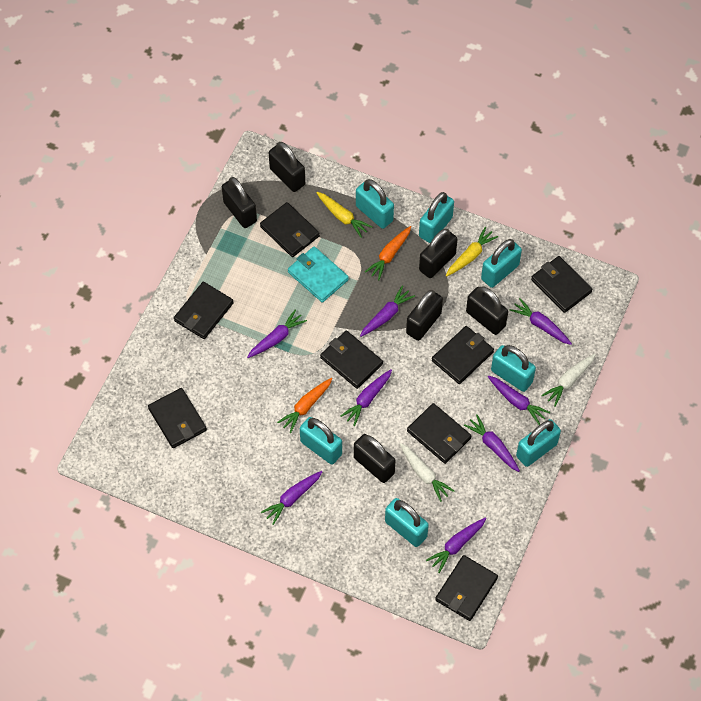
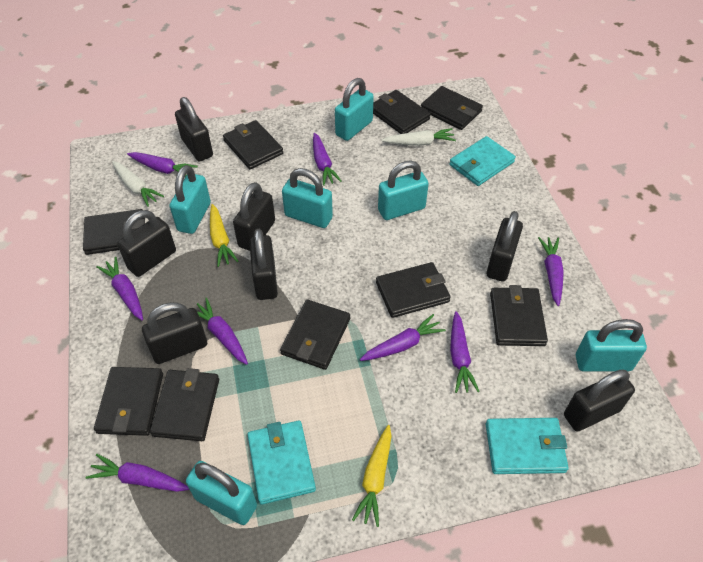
black padlock: [222,177,257,228] [269,142,305,192] [354,434,396,483] [406,290,443,341] [419,229,458,278] [466,286,508,335] = 6 -> [117,210,176,277] [142,302,207,364] [175,97,213,161] [233,182,275,251] [250,229,278,300] [486,211,523,282] [564,370,635,432] = 7
black wallet: [148,388,207,448] [174,282,234,339] [260,202,320,257] [320,330,383,389] [407,403,471,464] [432,326,494,384] [435,555,498,621] [531,256,593,313] = 8 -> [83,209,145,255] [94,367,163,436] [150,368,219,441] [223,120,283,169] [280,300,350,370] [373,90,431,134] [376,262,451,318] [421,86,483,130] [490,285,548,346] = 9
orange carrot: [277,378,332,433] [365,226,411,280] = 2 -> none = 0
turquoise padlock: [300,417,342,465] [356,179,394,229] [385,498,429,547] [419,192,454,243] [481,239,522,288] [491,345,536,392] [516,419,561,467] = 7 -> [170,165,211,234] [186,461,257,525] [282,168,333,228] [335,78,374,141] [378,161,429,220] [576,319,647,372] = 6
turquoise wallet: [288,246,349,303] = 1 -> [247,420,316,505] [449,136,516,186] [486,418,569,474] = 3

